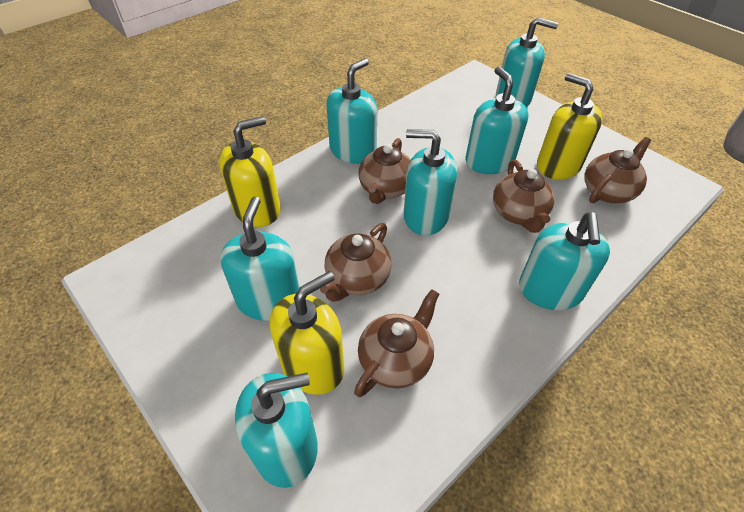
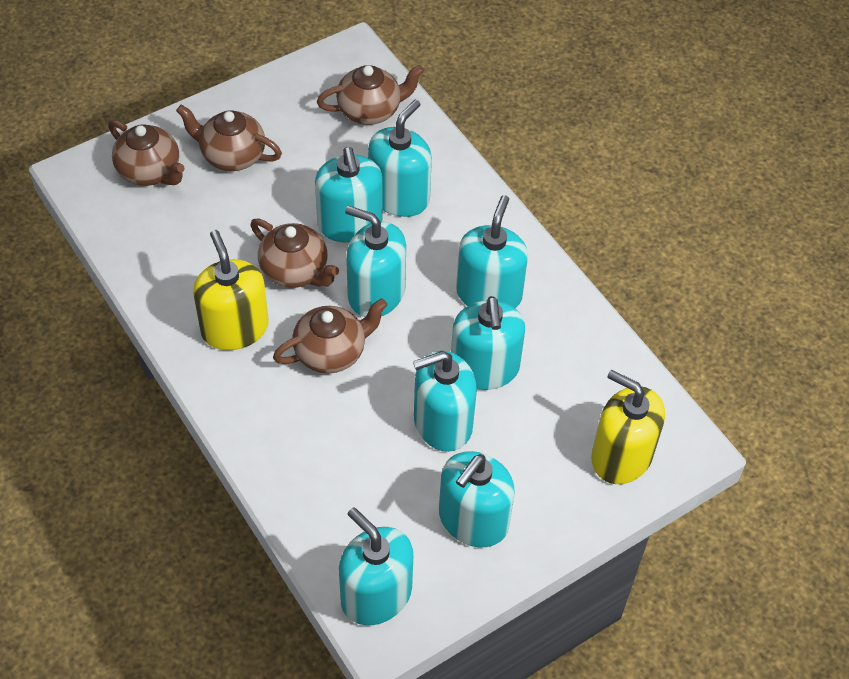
turquoise soap dispenser: [220,196,300,321] [235,373,318,488] [327,58,377,164] [403,129,457,235] [466,67,528,174] [496,17,558,107] [519,212,610,310] = 7 -> [315,147,382,243] [339,507,413,625] [345,205,406,317] [368,100,432,217] [413,351,477,452] [439,451,515,547] [451,296,525,390] [456,195,528,308] = 8
yellow soap dispenser: [219,116,281,227] [270,271,344,395] [537,73,603,180] = 3 -> [193,230,269,350] [591,370,665,484] = 2

